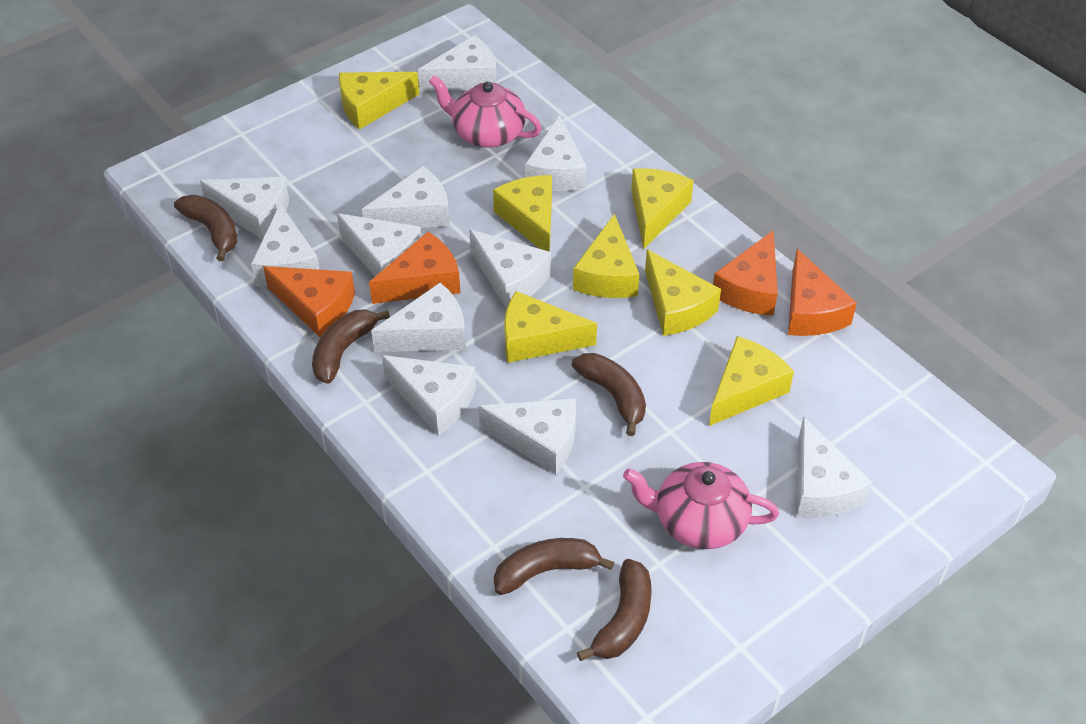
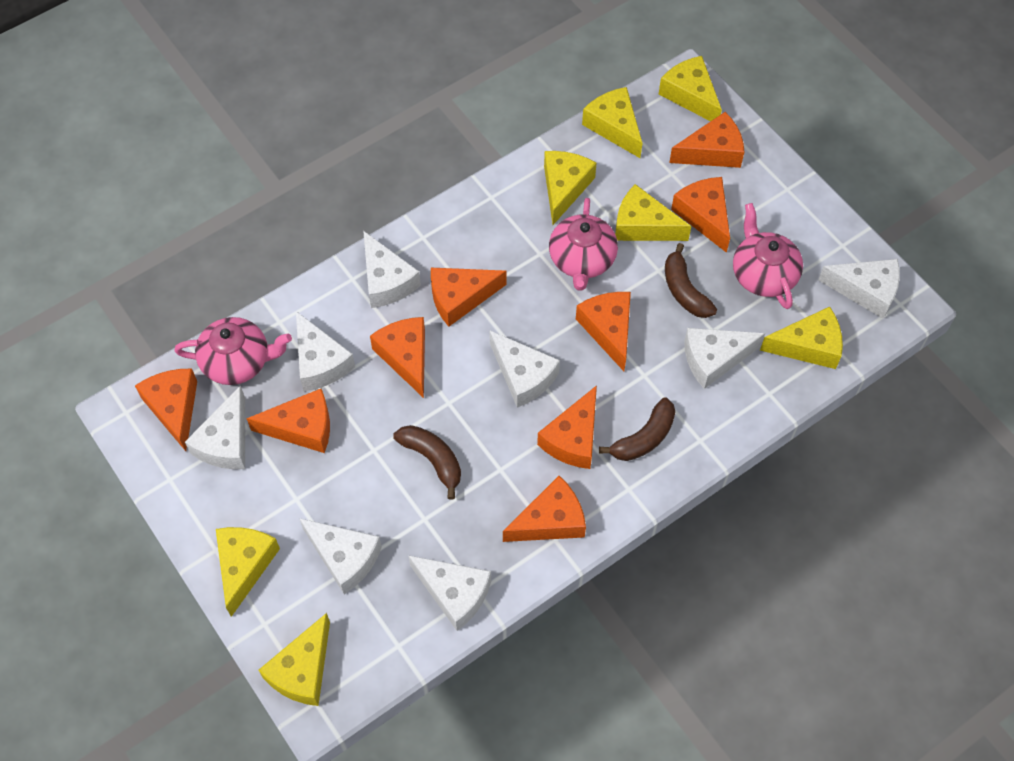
brown banana: [174,194,238,261] [312,309,390,384] [494,538,614,595] [572,353,646,436] [577,559,652,661] = 5 -> [393,425,461,500] [599,397,675,461] [665,243,717,318] = 3
orange cheese: [263,266,355,337] [369,232,460,304] [713,230,778,316] [788,249,857,336] = 4 -> [135,369,197,451] [246,389,330,453] [370,317,425,398] [431,268,507,327] [503,476,586,542] [537,385,597,469] [576,292,631,371] [669,112,744,168] [671,177,730,253] = 9
pink teapot: [429,75,542,148] [623,462,779,549] = 2 -> [174,317,292,385] [549,198,618,291] [733,203,803,309] = 3
white cheese: [200,177,289,240] [251,204,320,287] [337,213,421,276] [362,166,450,228] [371,283,466,352] [382,355,476,435] [418,35,497,91] [469,229,551,309] [478,398,576,474] [525,115,587,191] [797,417,873,518] = 11 -> [185,385,245,469] [296,311,355,391] [299,518,382,594] [363,231,421,308] [408,555,491,631] [489,330,560,408] [684,328,765,389] [818,259,900,319] = 8

